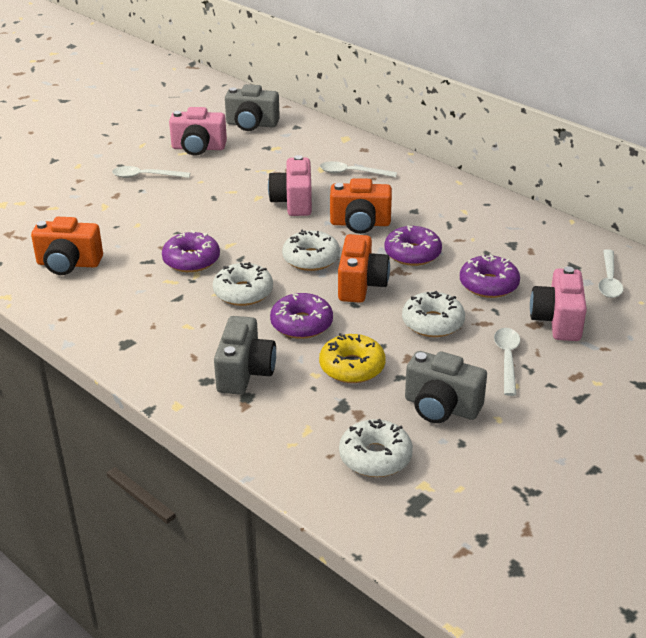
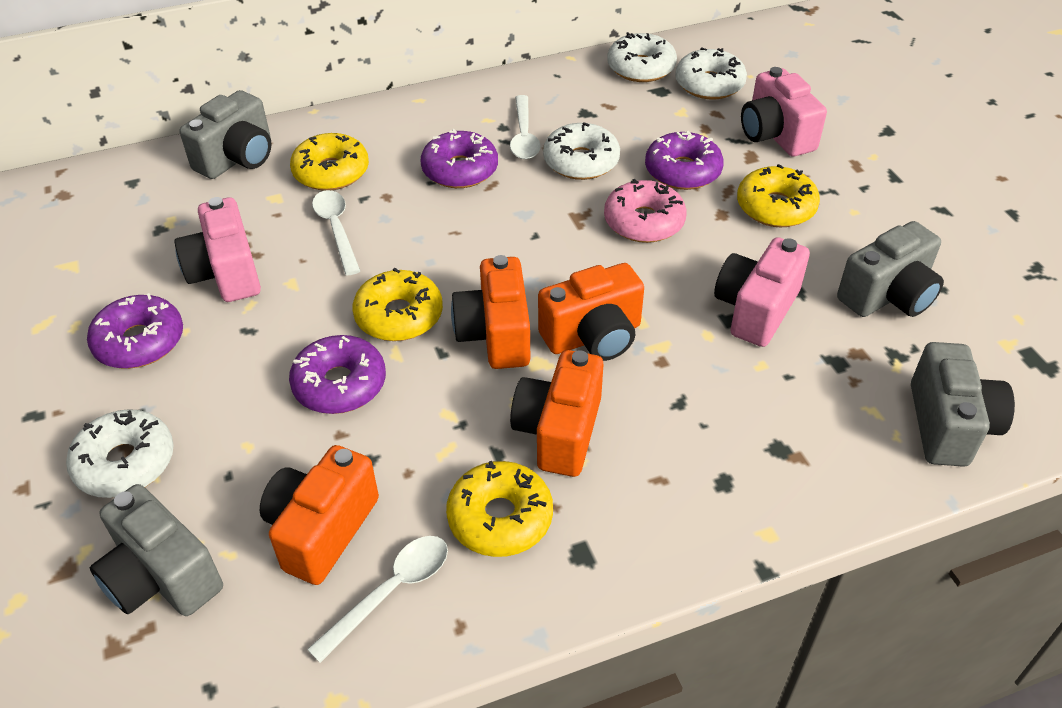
grey camera: [214,316,276,395] [225,84,280,131] [405,351,487,423] = 3 -> [90,484,223,616] [179,90,271,179] [837,221,944,317] [911,342,1015,467] = 4
orange camera: [31,217,103,275] [330,178,392,234] [338,234,390,303] = 3 -> [260,445,379,585] [451,255,530,369] [510,350,603,477] [538,263,644,361] = 4
pink donut: none = 0 -> [604,179,687,243] = 1
white spoon: [112,166,190,178] [320,161,397,177] [494,328,520,396] [598,249,623,298] = 4 -> [307,536,448,663] [312,190,360,275] [510,95,541,159] = 3
yellow donut: [319,333,385,383] = 1 -> [290,133,369,191] [352,268,443,341] [446,461,553,557] [737,164,820,227] = 4

